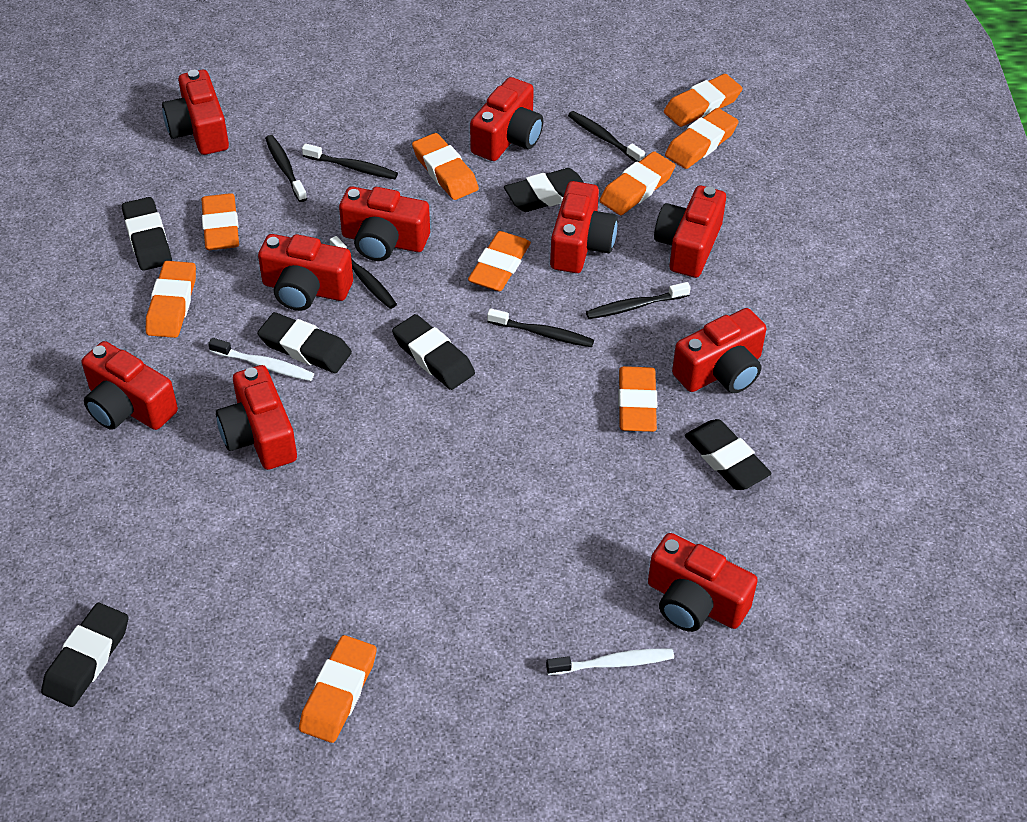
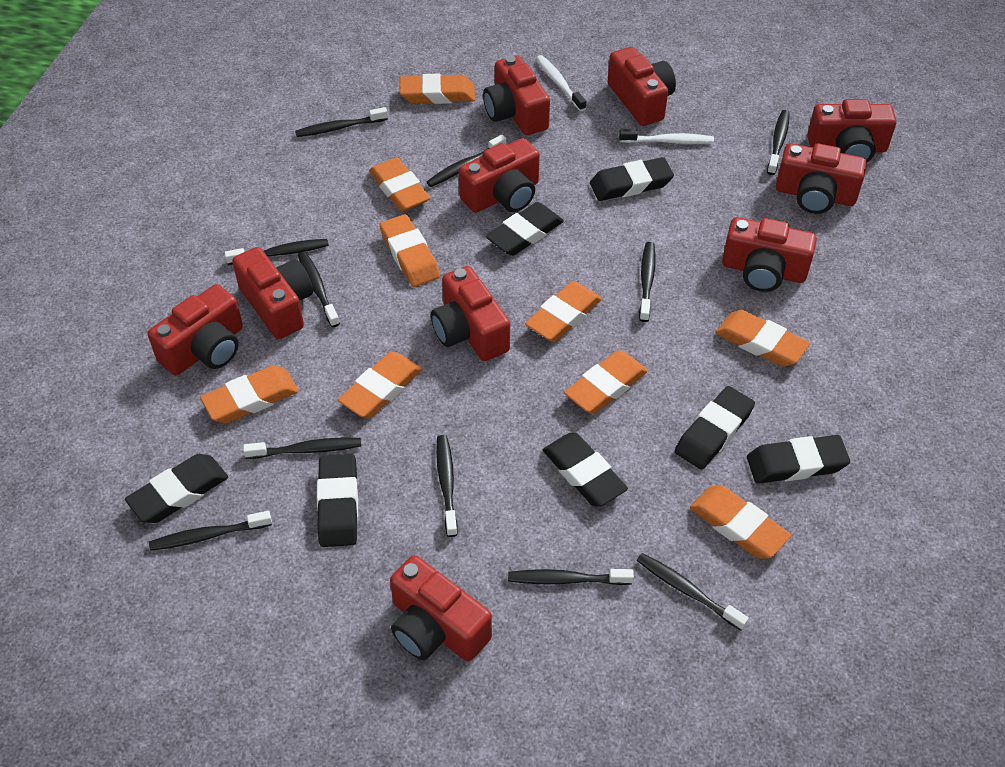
black eraser: [41,603,128,707] [122,197,172,271] [257,312,352,373] [392,314,475,390] [504,168,584,212] [685,419,772,490] = 6 -> [125,454,228,523] [317,454,358,547] [486,202,564,256] [543,433,628,506] [590,157,674,201] [675,386,755,469] [747,435,850,484] = 7
black toothbrush: [265,135,307,202] [302,143,398,179] [330,236,397,309] [487,308,594,347] [568,111,645,162] [586,282,691,319] = 6 -> [149,511,272,551] [225,239,329,265] [243,437,361,459] [295,107,388,137] [298,252,340,327] [427,134,506,187] [436,435,458,537] [508,569,634,585] [637,553,749,631] [639,242,656,322] [767,110,789,175] = 11

